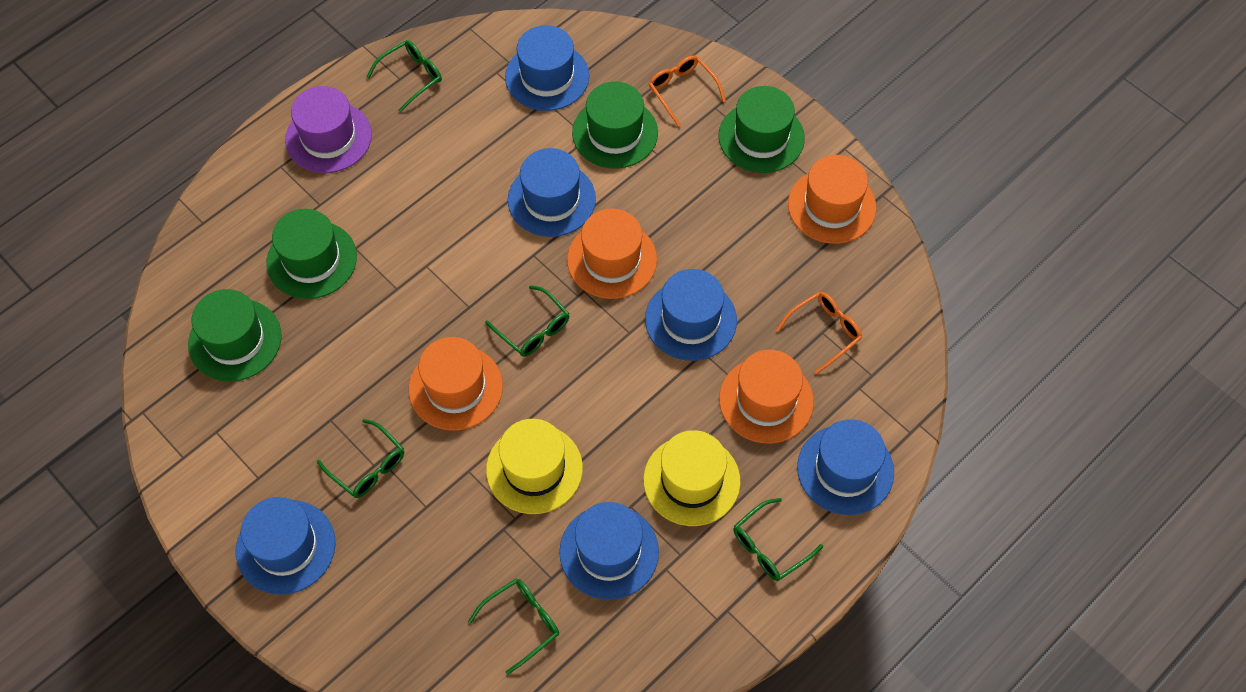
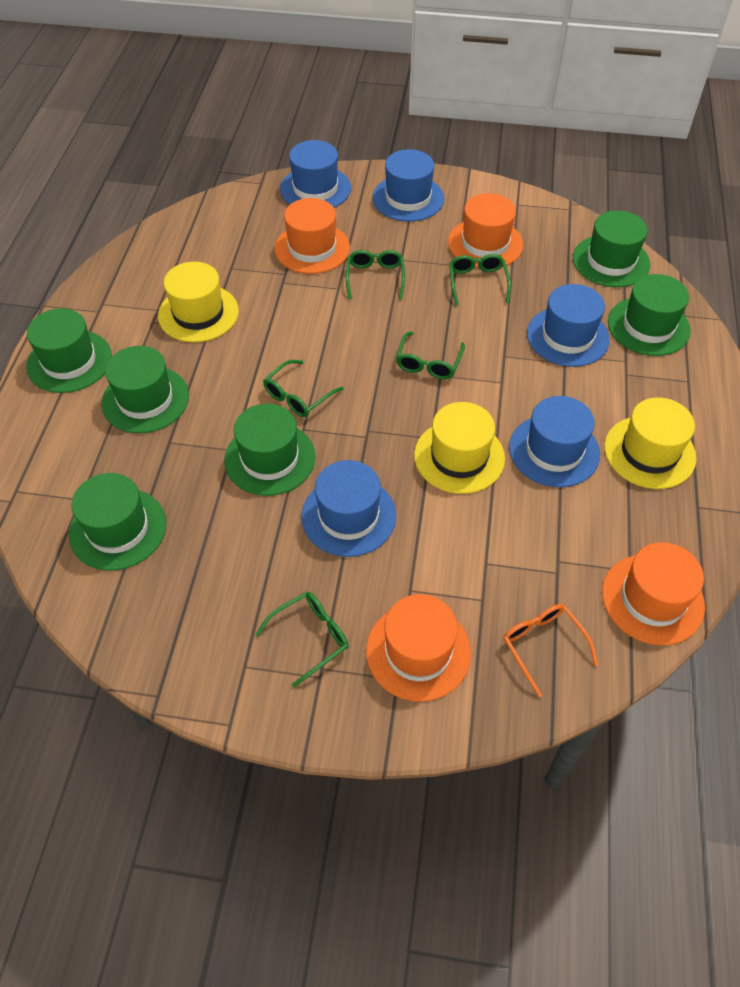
blue hat: [236,497,335,595] [505,25,589,111] [508,148,596,237] [559,502,659,600] [645,269,737,361] [797,419,894,515] = 6 -> [280,140,351,208] [301,460,396,557] [372,149,444,222] [509,396,600,487] [527,284,610,367] = 5
green hat: [188,289,282,382] [266,209,357,299] [572,81,658,169] [718,86,805,173] = 4 -> [26,308,112,393] [69,473,166,571] [101,346,189,433] [224,404,315,496] [573,211,650,287] [608,274,691,356] = 6
orange glasses: [649,55,726,127] [776,292,862,374] = 2 -> [503,604,598,697] = 1
purple hat: [285,86,372,173] = 1 -> none = 0
yellow hat: [486,419,583,514] [643,430,741,526] = 2 -> [158,262,239,343] [414,402,505,494] [604,397,696,489] = 3

